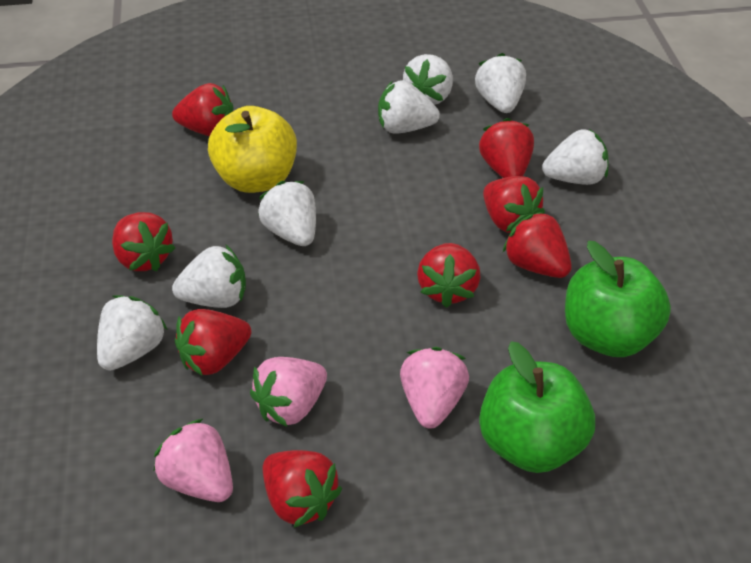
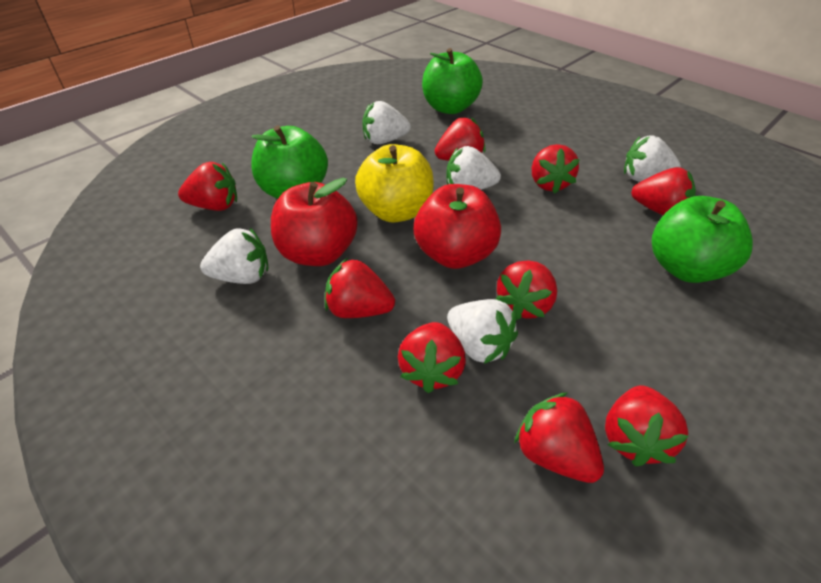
green apple: [479,341,595,473] [565,241,671,357] = 2 -> [251,125,328,198] [422,48,483,114] [652,196,753,283] = 3
pink strawberry: [154,418,233,502] [250,357,327,427] [400,347,469,429] = 3 -> none = 0
red apple: none = 0 -> [271,178,357,266] [414,184,501,269] = 2
red strawberry: [112,212,175,271] [172,83,234,136] [175,309,251,376] [263,450,342,528] [417,243,480,308] [479,118,534,178] [483,176,545,233] [503,211,572,278] = 8 -> [178,162,237,211] [325,258,395,318] [398,322,466,393] [435,117,485,161] [496,261,557,320] [514,392,604,483] [532,144,580,193] [605,385,689,467] [631,167,696,215] = 9
white strawberry: [97,295,168,371] [172,244,246,308] [258,181,316,246] [378,80,440,134] [403,54,453,105] [475,53,526,113] [542,129,609,185] = 7 -> [200,228,268,284] [362,101,411,144] [446,146,501,190] [447,299,518,364] [624,135,681,182] = 5

